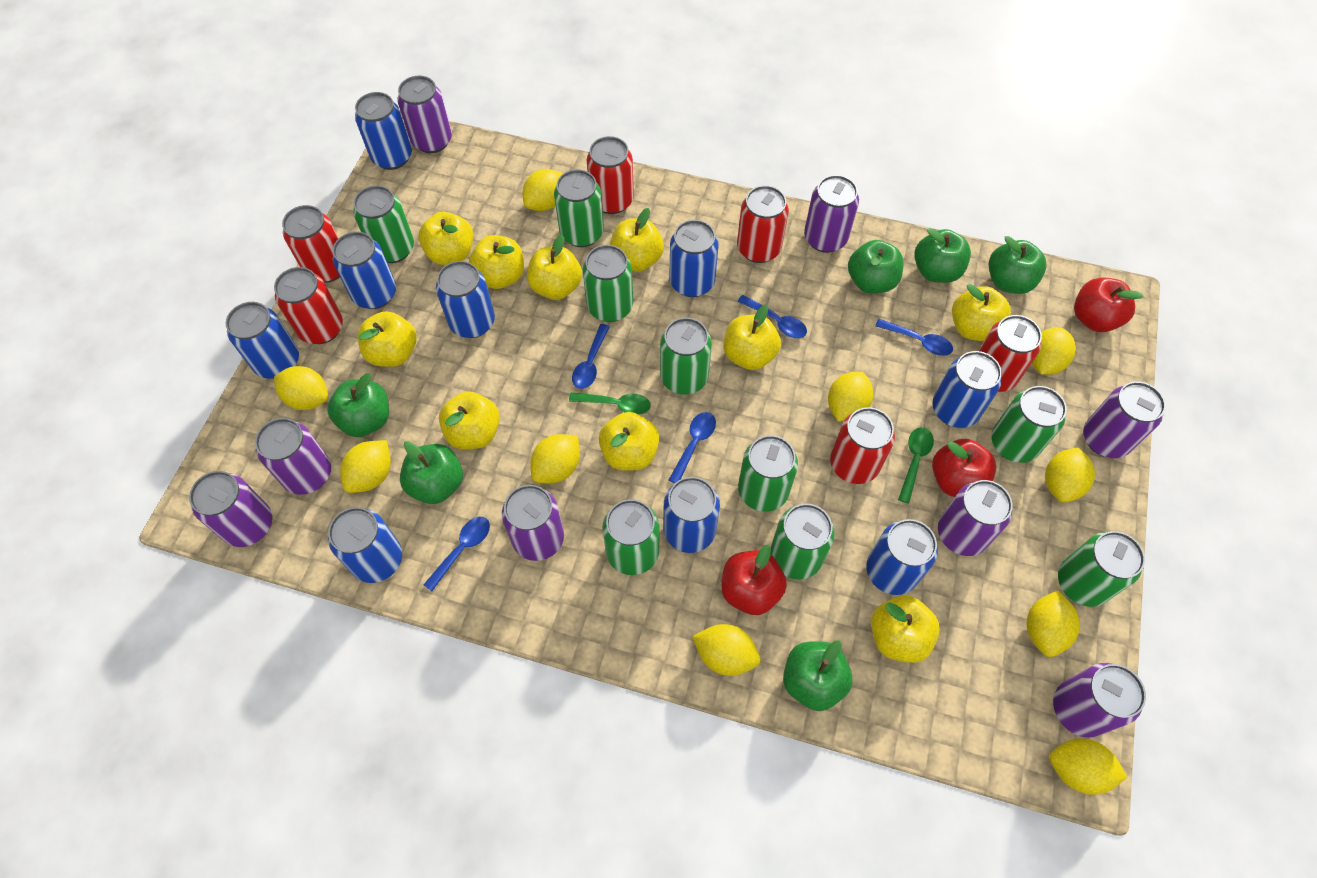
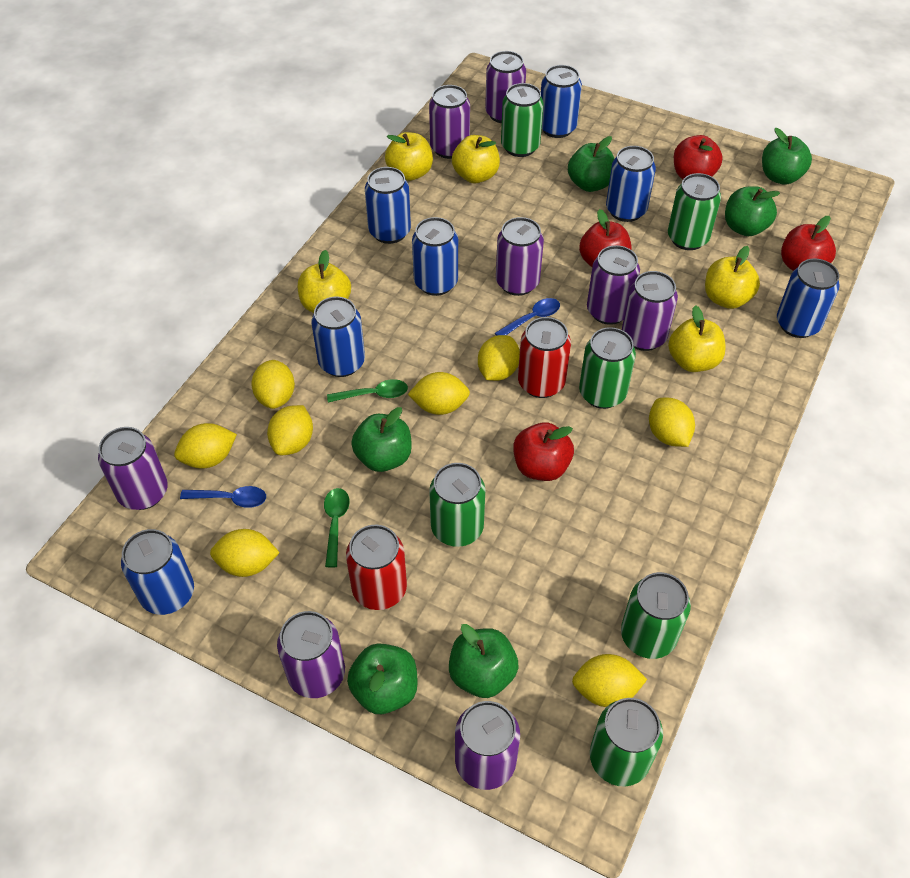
blue can: [226,302,299,379] [328,507,402,583] [333,232,396,309] [355,92,412,170] [436,261,495,338] [663,477,720,553] [669,220,718,297] [866,519,938,595] [932,351,1002,428] = 9 -> [121,529,194,615] [311,296,365,377] [365,167,411,244] [412,217,458,296] [541,65,582,138] [606,146,656,222] [777,258,840,338] = 7
blue spoon: [423,517,490,591] [572,324,610,389] [669,412,716,483] [738,295,807,338] [875,319,953,356] = 5 -> [180,486,266,508] [495,298,560,336] = 2
green can: [353,185,414,263] [554,169,604,247] [583,245,633,322] [602,499,659,575] [660,318,712,394] [738,435,798,512] [771,504,835,580] [991,386,1067,463] [1058,531,1145,607] = 9 -> [429,463,486,547] [501,83,544,157] [579,327,636,409] [590,698,663,787] [621,572,691,659] [668,173,721,250] = 6
red apple: [721,545,787,615] [932,439,996,497] [1074,278,1144,332] = 3 -> [513,422,574,481] [579,209,632,267] [674,135,723,179] [781,216,836,271] = 4
red can: [274,267,343,344] [282,205,340,283] [587,136,634,214] [737,185,789,263] [830,407,895,484] [979,315,1042,392] = 6 -> [346,525,407,610] [518,317,571,398] = 2
yellow apple: [358,311,417,367] [418,212,473,265] [439,391,500,450] [469,235,524,289] [527,235,582,300] [599,412,659,471] [610,208,664,272] [724,305,781,370] [871,595,940,663] [952,284,1011,341] = 10 -> [298,250,351,313] [385,132,433,181] [452,135,500,183] [668,305,726,372] [705,246,760,309] = 5
yellow lemon: [274,366,328,410] [340,440,391,493] [522,169,563,211] [530,434,580,483] [692,624,760,676] [828,371,873,422] [1027,590,1080,657] [1032,327,1076,375] [1045,447,1095,503] [1049,738,1128,795] = 10 -> [174,423,237,469] [210,529,280,577] [251,360,295,409] [267,405,313,455] [408,372,470,415] [478,335,520,381] [572,654,647,707] [649,398,695,447] = 8

